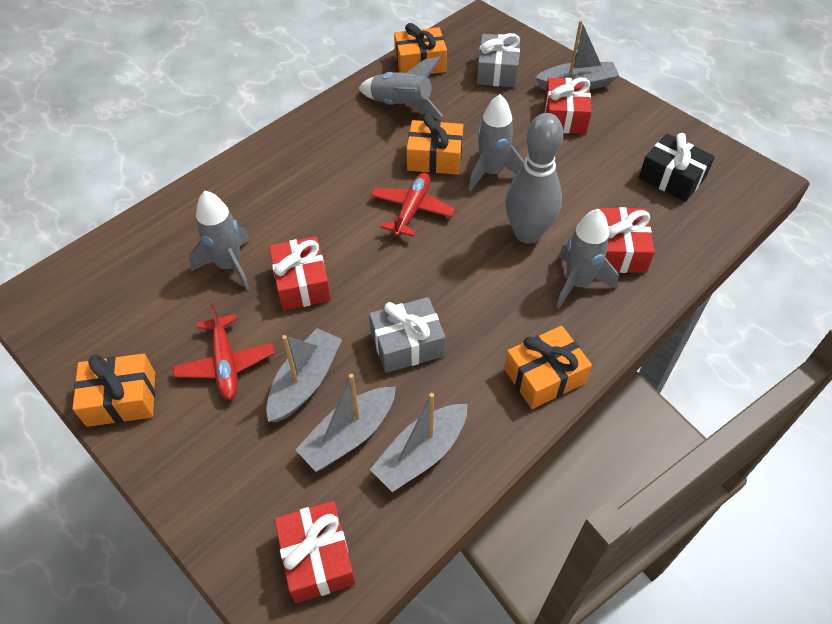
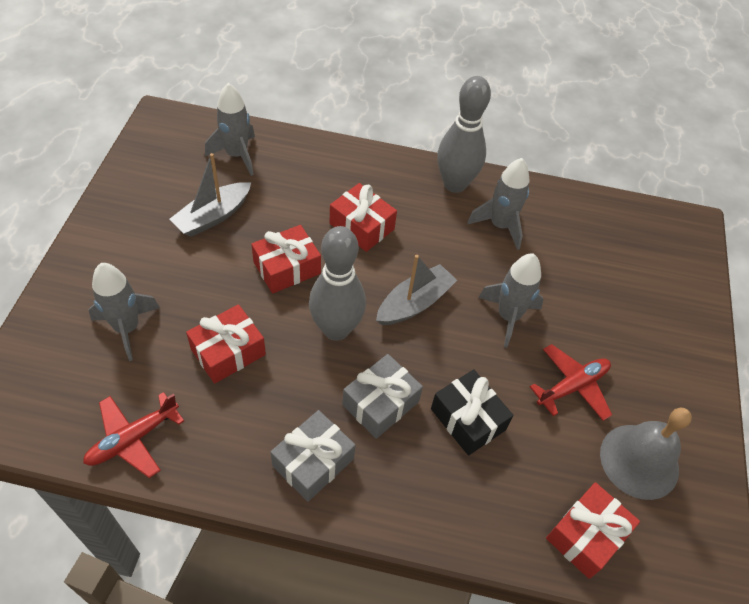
grey bell: none = 0 -> [600,407,692,500] = 1
grey boat: [266,328,342,422] [295,374,396,472] [370,393,467,492] [535,20,620,90] = 4 -> [170,153,251,237] [376,255,457,325] = 2
grey bowling pin: [505,113,563,244] = 1 -> [309,226,366,341] [437,76,491,193] = 2
orange gift: [73,353,155,427] [394,23,447,74] [407,114,463,175] [504,326,592,409] = 4 -> none = 0

